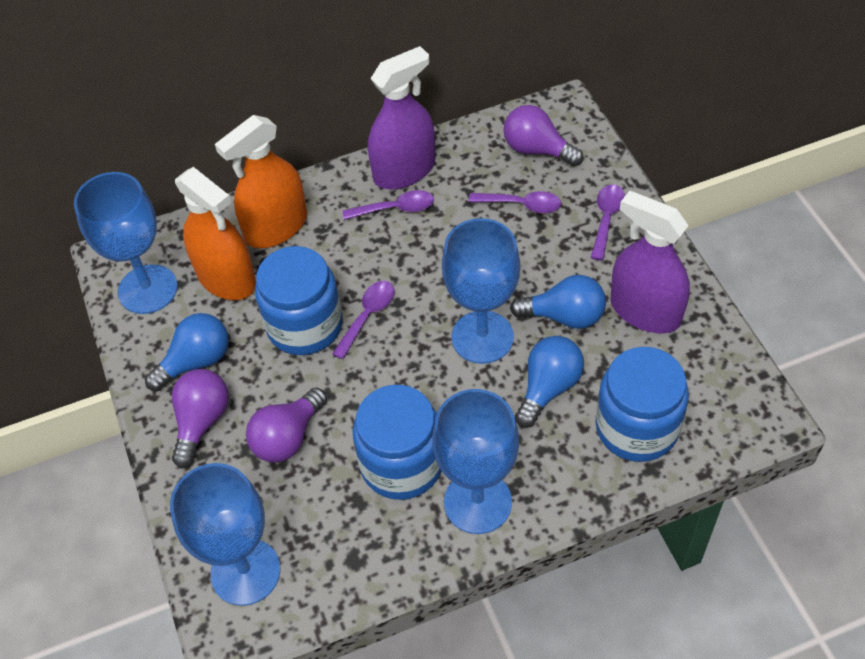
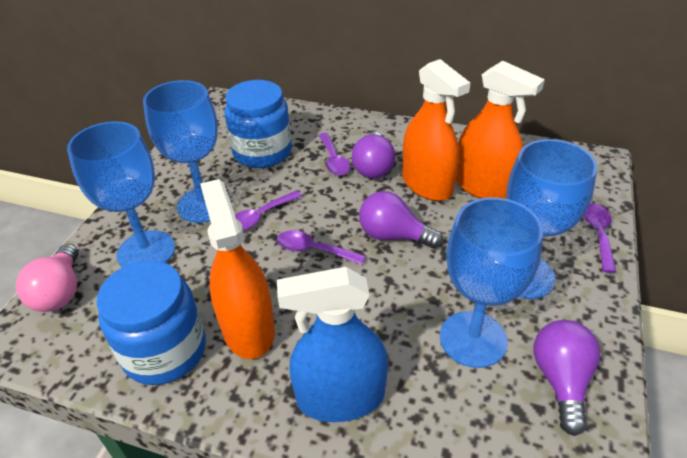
blue jar: [255,246,343,355] [353,385,441,500] [596,347,689,462] = 3 -> [97,261,206,385] [225,80,292,168] = 2
blue light bulb: [145,313,229,391] [510,275,606,329] [515,336,584,428] = 3 -> none = 0
blue spray bottle: none = 0 -> [277,267,388,422] = 1
orange spray bottle: [175,167,256,300] [215,115,307,248] = 2 -> [200,179,275,359] [402,59,470,201] [456,61,545,199] = 3
pink light bulb: none = 0 -> [16,244,78,312] = 1
purple spray bottle: [368,46,435,189] [610,191,690,334] = 2 -> none = 0

